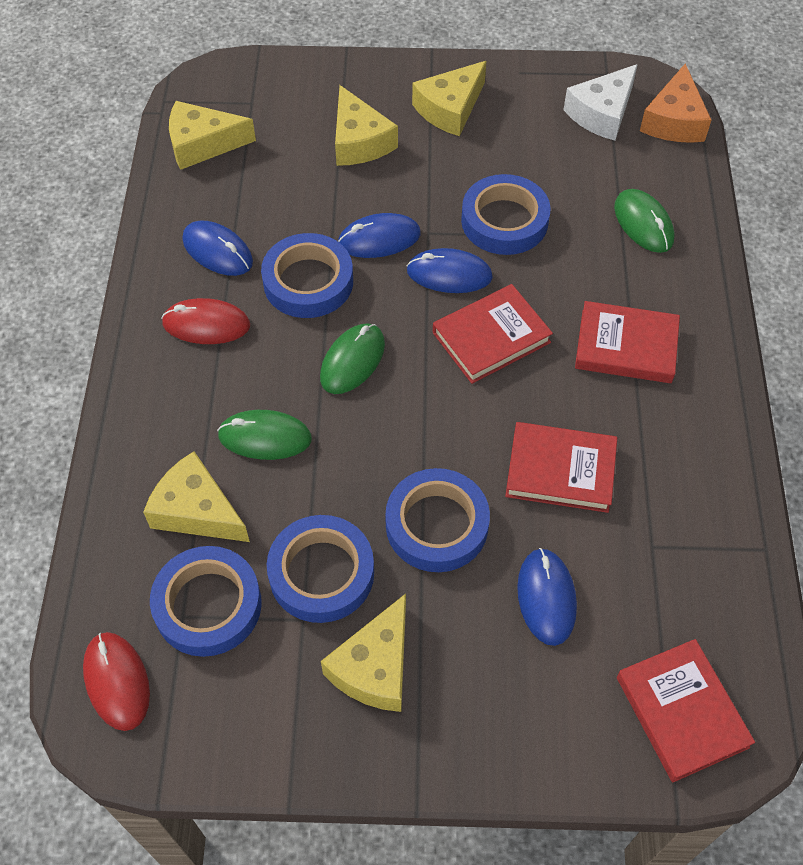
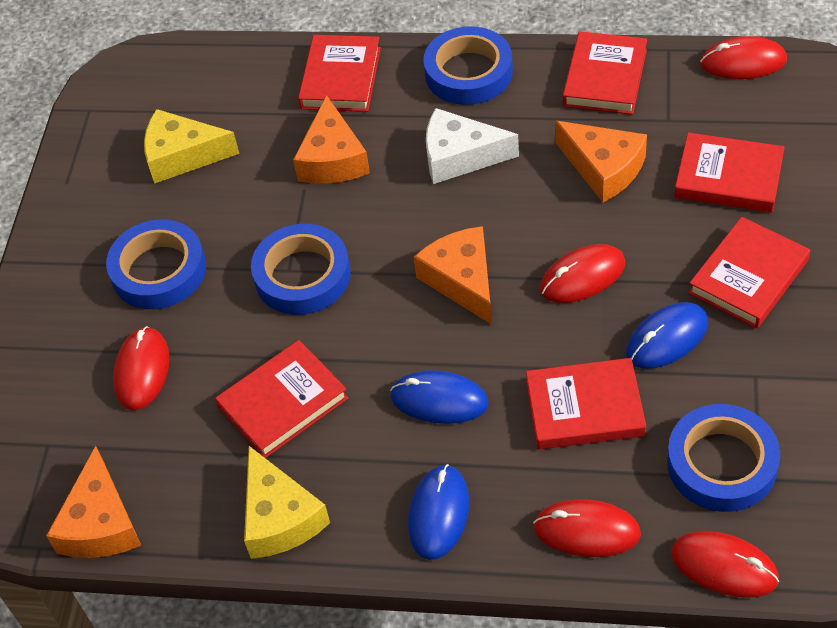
blue mouse: [182,221,253,276] [338,213,421,258] [407,248,493,293] [517,548,577,646] = 4 -> [390,370,489,424] [408,464,469,560] [626,302,708,369] = 3
blue tape: [150,546,262,657] [261,233,353,318] [267,515,374,623] [385,468,490,572] [461,174,550,255] = 5 -> [106,219,206,309] [251,224,351,315] [423,26,513,105] [667,404,780,512] = 4
green mouse: [217,410,312,460] [320,324,385,394] [614,189,675,253] = 3 -> none = 0
orange cheese: [640,63,711,143] = 1 -> [46,446,141,558] [293,95,370,184] [414,226,492,324] [555,121,647,202] = 4
red book: [433,284,553,384] [505,422,617,513] [575,301,680,383] [617,639,755,782] = 4 -> [215,340,348,458] [298,35,381,112] [526,358,646,449] [563,31,647,115] [674,133,785,212] [688,217,810,328] = 6
red mouse: [83,632,150,731] [161,298,250,344] = 2 -> [113,326,170,411] [533,499,641,557] [540,244,625,303] [671,531,779,598] [700,36,787,79] = 5
yellow cheese: [143,451,250,542] [169,101,256,170] [321,594,406,712] [335,85,398,166] [412,61,486,136] = 5 -> [144,109,239,184] [244,446,330,559] = 2

